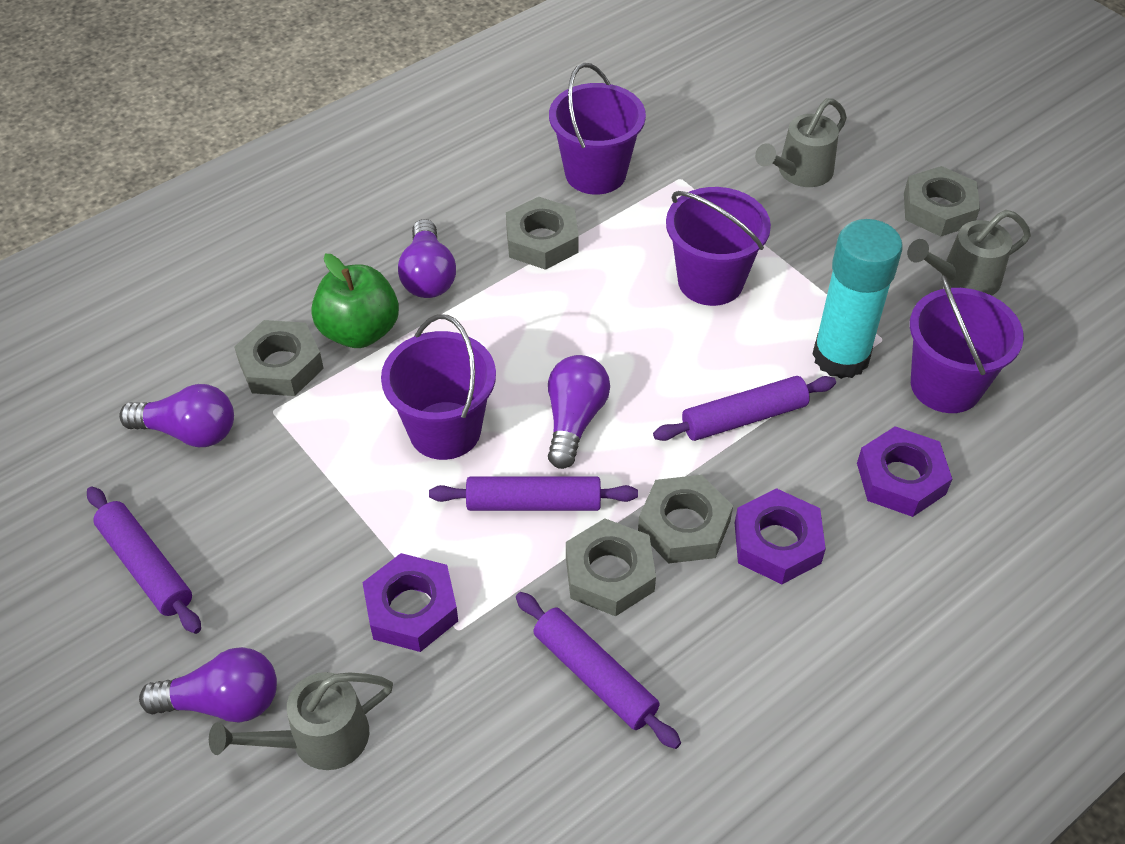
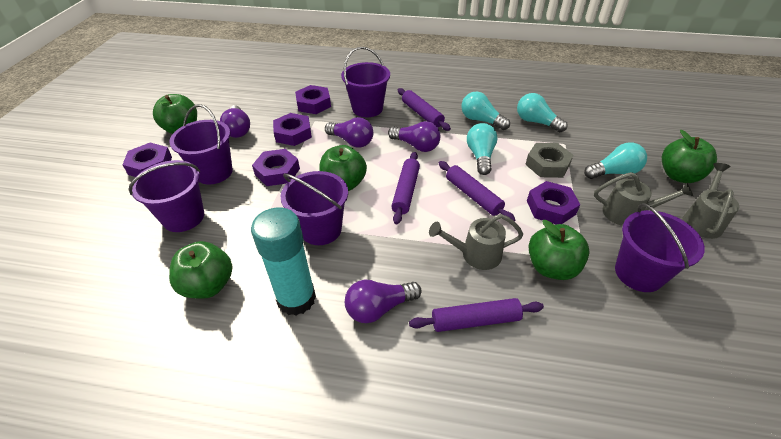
green apple: [311,254,399,348] = 1 -> [153,94,197,134] [169,241,232,299] [319,145,367,191] [529,220,590,280] [662,130,717,183] = 5
grey nut: [234,320,324,396] [506,197,579,270] [566,518,656,616] [638,475,733,564] [904,166,980,237] = 5 -> [525,143,573,178] = 1
purple bucket: [381,314,496,460] [549,63,646,195] [666,187,771,306] [910,275,1024,413] = 4 -> [128,160,204,232] [169,104,232,184] [280,171,348,245] [341,47,390,117] [615,203,705,292] = 5
purple nut: [362,553,458,652] [735,488,826,584] [857,426,952,517] = 3 -> [122,143,172,177] [252,149,300,186] [273,113,312,146] [295,85,331,114] [527,181,580,225] = 5
turquoise light bulb: none = 0 -> [461,91,510,130] [467,123,498,175] [517,93,567,132] [584,142,647,179] = 4

